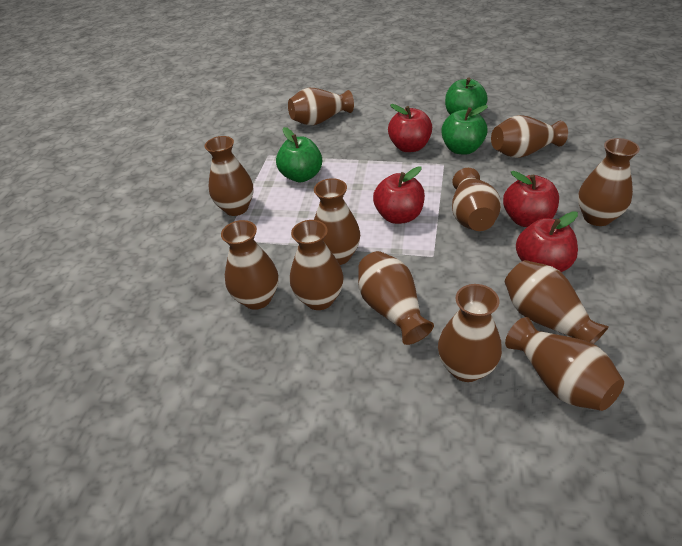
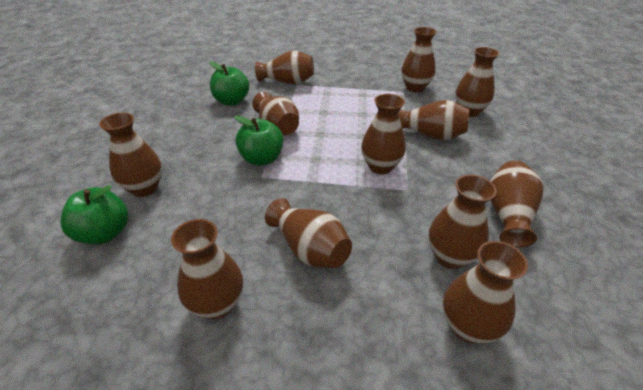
red apple: [373,166,425,224] [388,104,432,152] [503,171,559,227] [516,211,578,272] = 4 -> none = 0

